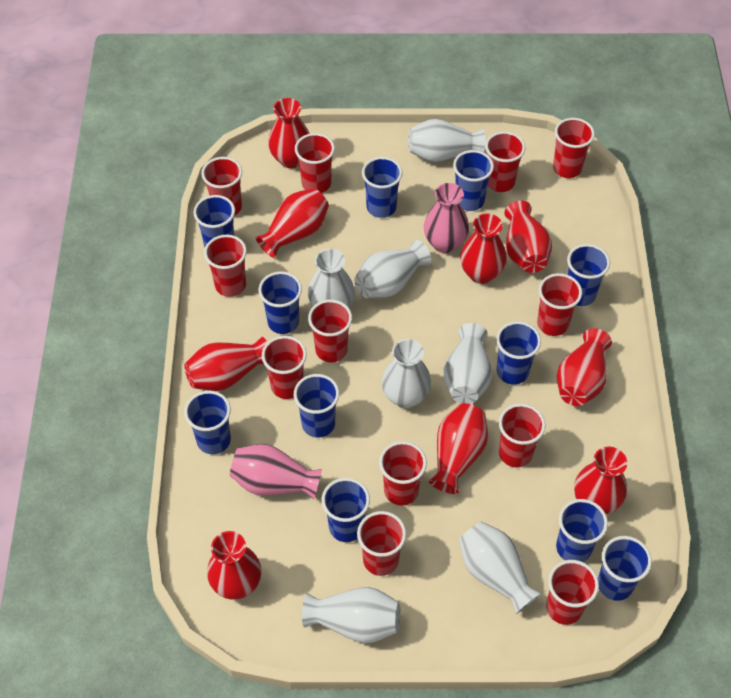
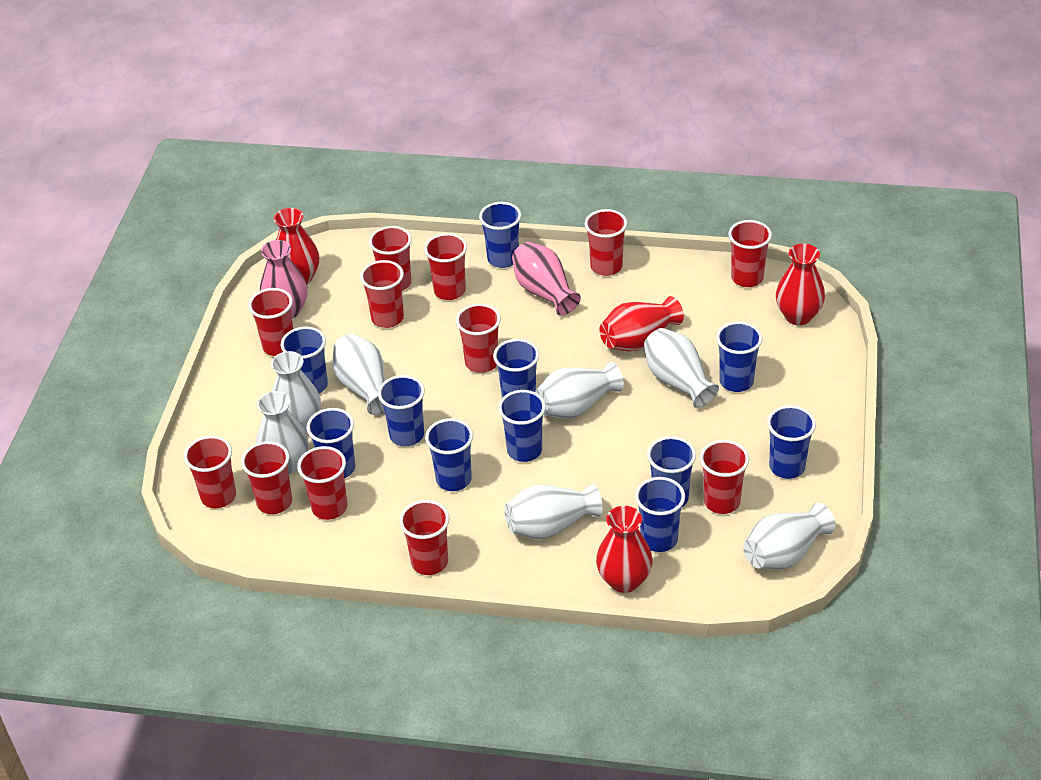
red vase: [184,337,267,391] [207,531,261,600] [256,188,329,258] [268,98,310,168] [429,403,488,494] [460,214,507,284] [504,200,552,273] [557,328,612,406] [574,447,627,514] = 9 -> [274,208,319,284] [596,506,653,593] [599,296,684,352] [776,244,825,325] = 4

